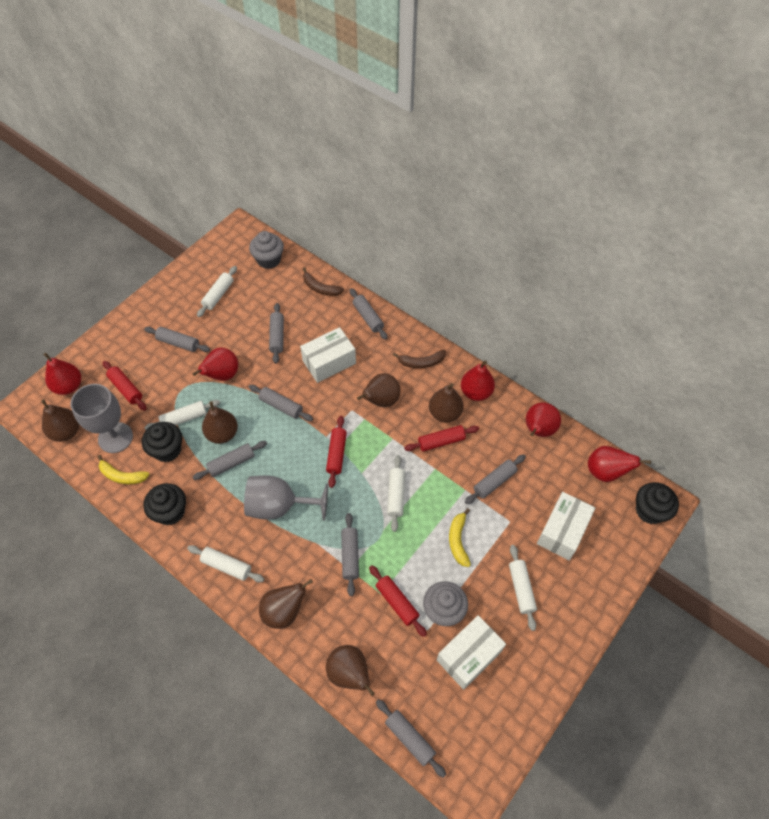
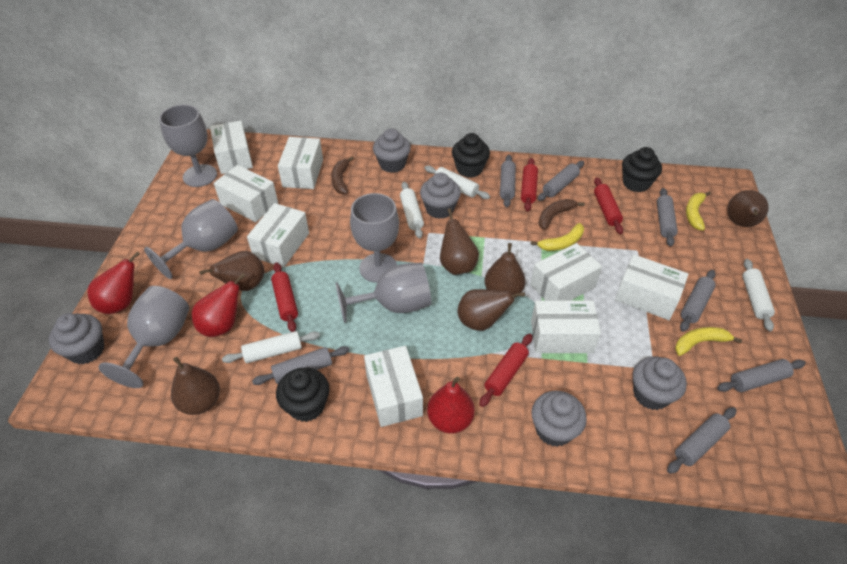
grey cupcake: [249,231,284,269] [423,581,468,626] = 2 -> [49,313,105,364] [373,128,411,173] [420,172,461,219] [532,391,587,447] [633,356,687,410] = 5
grey goblet: [71,384,133,453] [244,475,328,521] = 2 -> [98,286,189,388] [144,199,238,279] [159,105,217,187] [336,262,431,323] [350,193,399,283] = 5
grey rolling pin: [144,327,210,352] [193,441,267,480] [249,385,313,421] [269,303,284,364] [341,513,359,596] [350,288,388,340] [376,699,446,778] [465,454,526,504] = 8 -> [252,346,350,385] [500,155,516,208] [538,161,584,201] [657,188,678,247] [667,407,736,474] [680,270,716,332] [717,359,806,392] = 7
red pear: [43,353,81,395] [192,347,238,381] [461,360,495,401] [526,402,561,437] [588,446,651,482] = 5 -> [87,251,140,314] [192,273,245,337] [427,377,475,434] = 3
white box: [300,327,356,383] [437,615,506,690] [537,492,595,560] = 3 -> [210,120,253,174] [214,165,278,222] [247,203,309,267] [278,137,323,189] [364,346,423,427] [530,243,602,301] [531,301,601,353] [615,254,688,320] = 8
white rolling pin: [144,400,220,430] [187,545,264,582] [197,266,237,317] [387,455,405,532] [509,545,537,631] = 5 -> [222,331,320,363] [400,182,424,238] [425,166,490,199] [742,259,775,331] = 4
yellow banana: [98,455,150,484] [449,508,471,567] = 2 -> [530,223,584,251] [675,327,742,356] [686,191,711,231] = 3

